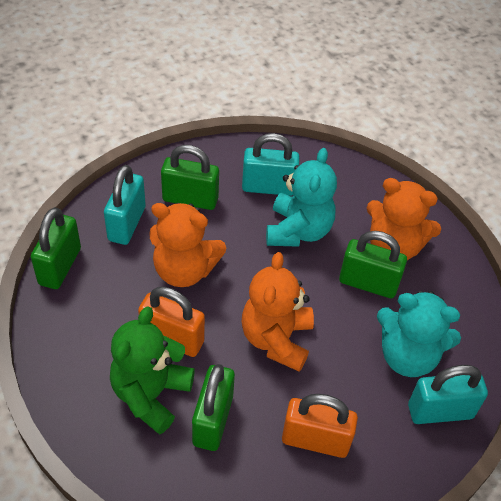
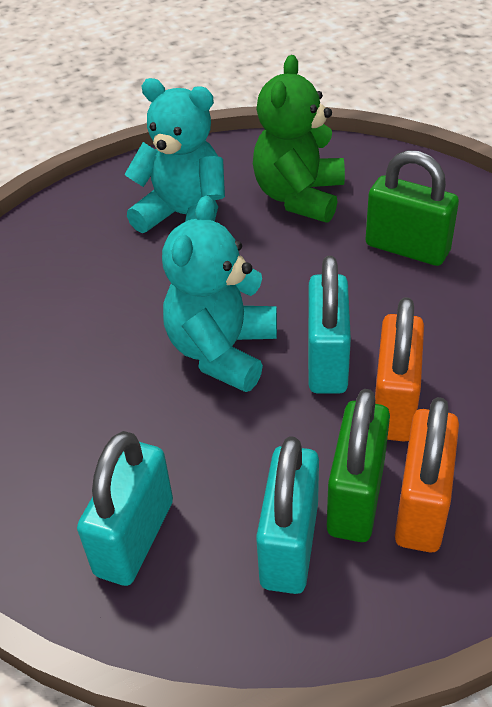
green padlock: [31,207,81,289] [161,145,219,210] [192,364,235,451] [339,231,407,298] = 4 -> [327,389,390,542] [365,150,459,266] = 2
orange teddy bear: [149,203,226,287] [242,252,314,372] [367,178,441,260] = 3 -> none = 0

